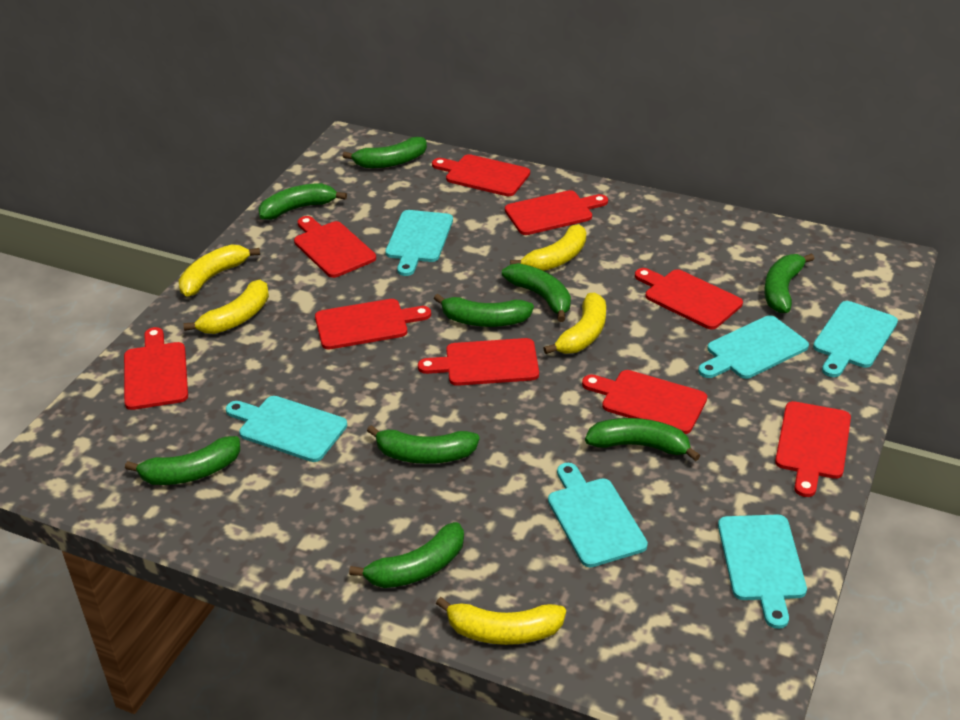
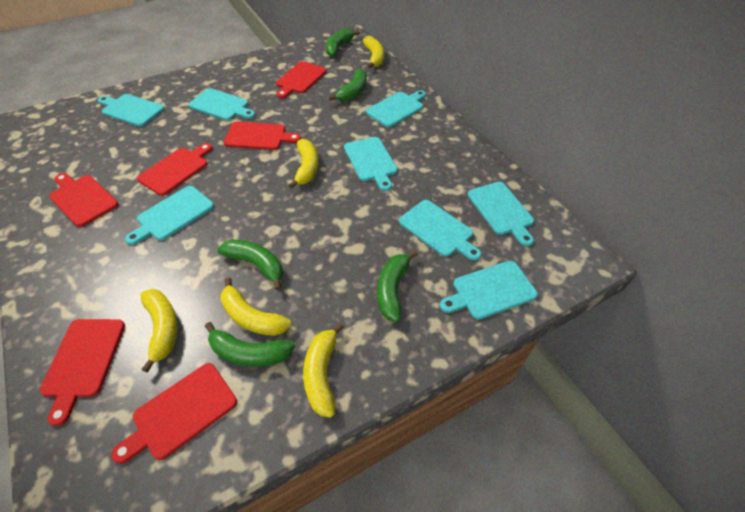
green banana: [125,436,240,485] [258,183,347,220] [343,137,427,168] [349,522,464,588] [367,425,480,464] [434,294,534,327] [502,263,571,322] [585,418,701,461] [764,253,814,313] = 9 -> [205,322,295,367] [217,240,283,290] [326,28,360,57] [329,68,367,101] [377,251,418,322] = 5
red cutting board: [124,327,188,410] [294,216,376,278] [315,299,431,349] [418,338,539,386] [432,154,530,196] [505,190,608,235] [582,370,707,434] [635,268,743,329] [775,401,851,497] = 9 -> [40,319,125,426] [49,173,119,227] [111,363,237,464] [137,143,212,196] [224,121,301,150] [276,61,327,99] = 6
turquoise cutting board: [226,396,347,462] [385,210,453,276] [548,463,648,567] [698,315,809,379] [718,515,807,629] [813,301,898,377] = 6 -> [98,94,165,127] [125,186,214,245] [188,88,255,121] [344,137,398,191] [366,90,426,127] [399,200,481,261] [440,261,538,320] [468,182,534,246] = 8

